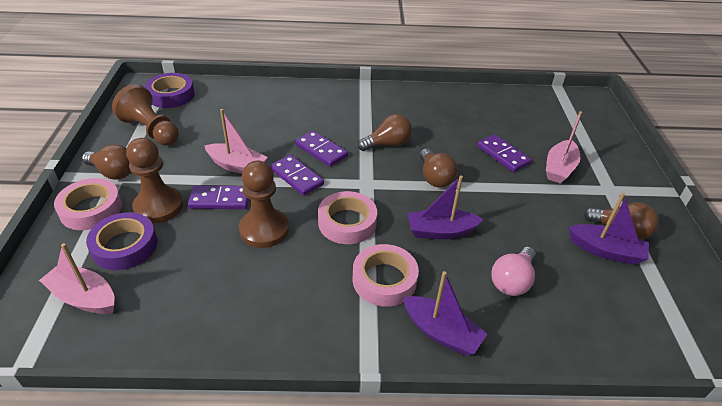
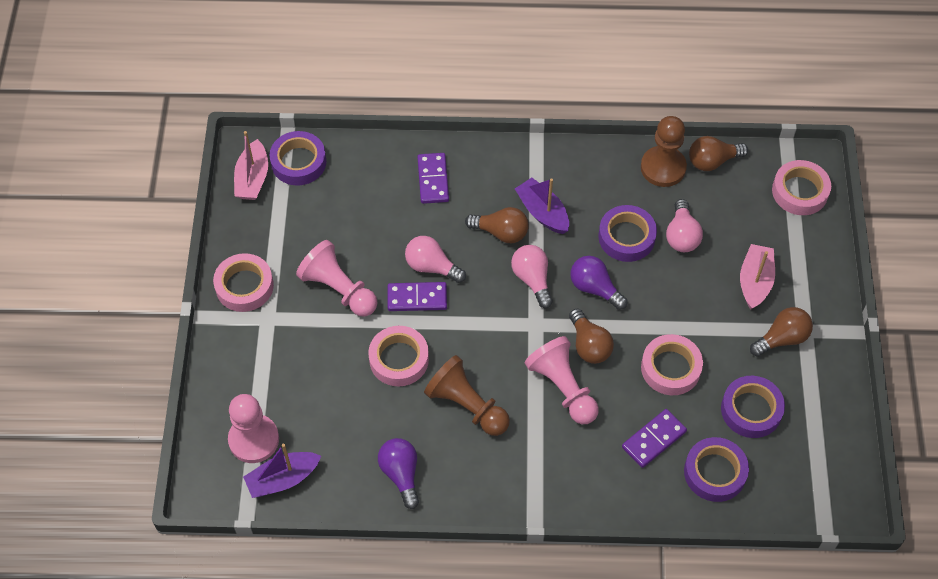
brown pawn: [112,84,179,146] [126,138,183,223] [239,161,289,248] = 3 -> [424,355,510,436] [641,116,687,187] = 2
pink boat: [39,243,115,314] [204,109,268,174] [546,111,582,183] = 3 -> [234,131,268,200] [740,244,775,309] = 2
pink light bulb: [491,247,536,296] = 1 -> [405,236,466,283] [511,245,553,308] [666,199,703,252] = 3
pink pawn: none = 0 -> [228,394,279,463] [296,240,378,317] [525,336,599,424] = 3
pink tape: [54,178,122,230] [318,191,377,244] [353,244,419,307] = 3 -> [213,253,274,312] [368,326,429,386] [641,334,703,395] [772,160,831,215] = 4
purple boat: [403,271,487,356] [408,175,483,239] [568,193,649,265] = 3 -> [243,444,321,498] [515,178,569,234] = 2
purple domino: [188,185,249,209] [270,155,324,196] [295,131,348,167] [477,134,531,172] = 4 -> [388,282,447,311] [417,153,449,204] [622,409,687,468] = 3
purple light bulb: none = 0 -> [378,438,419,509] [570,256,628,310] = 2
purple tape: [86,212,157,270] [145,73,195,108] = 2 -> [270,131,326,185] [599,205,657,262] [684,437,749,502] [721,376,785,438] = 4

